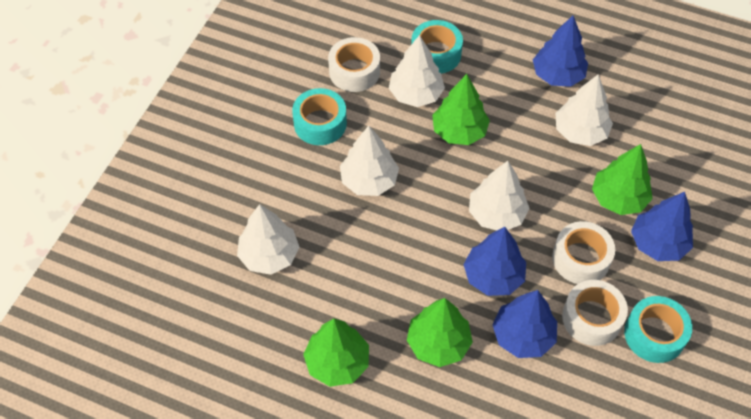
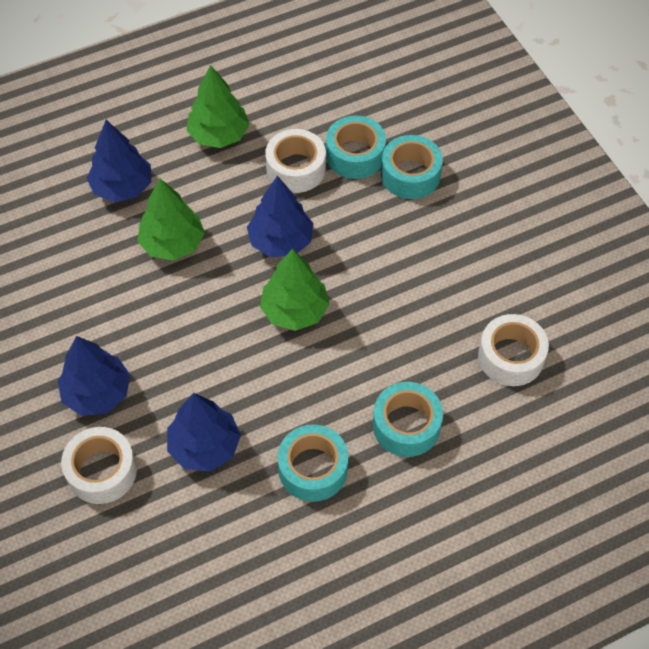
green tree: [303,318,369,387] [407,298,473,367] [432,74,490,145] [592,144,653,215] = 4 -> [137,179,205,261] [186,65,250,148] [260,249,330,331] = 3
turquoise tape: [292,88,347,145] [411,20,463,74] [624,296,692,363] = 3 -> [278,424,348,502] [326,115,386,179] [373,382,443,457] [381,135,443,199] = 4
white tree: [237,204,299,275] [340,125,399,196] [389,35,445,107] [469,161,530,231] [555,74,613,146] = 5 -> none = 0

